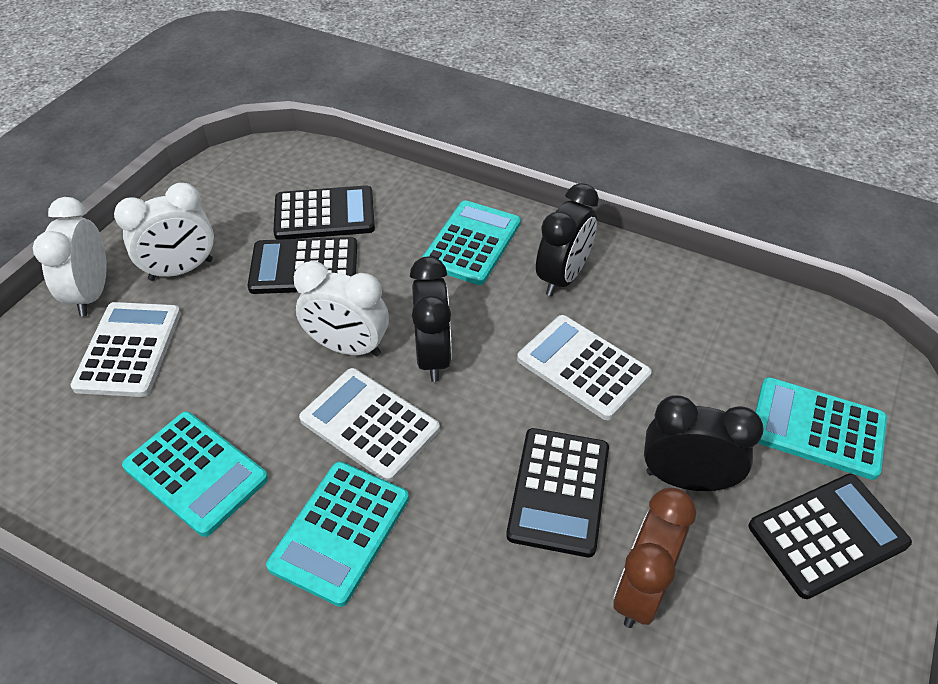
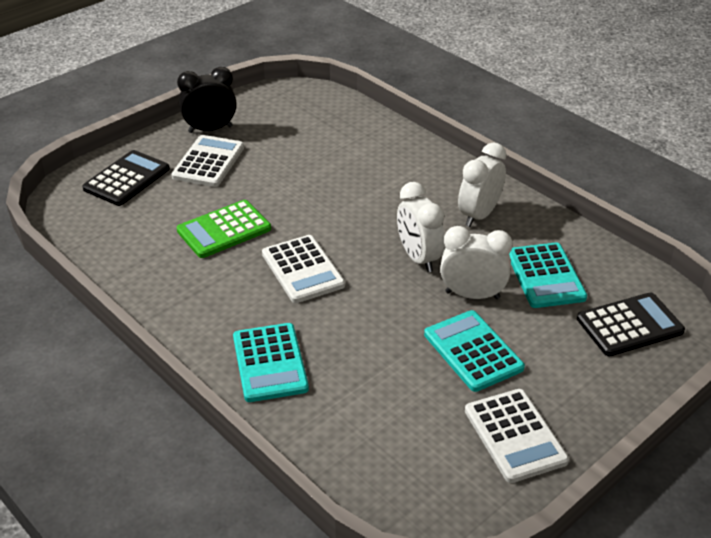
black calculator: [247,237,357,294] [273,185,375,240] [506,428,609,557] [749,474,912,599] = 4 -> [82,150,170,206] [577,292,685,357] = 2
black clock: [410,256,452,382] [536,183,599,296] [644,395,764,491] = 3 -> [177,67,237,133] = 1
brown clock: [613,488,696,628] = 1 -> none = 0
green calculator: none = 0 -> [177,200,271,258] = 1
turquoise calculator: [122,412,268,537] [266,462,409,607] [422,200,521,285] [755,377,887,480] = 4 -> [233,323,309,402] [424,310,525,392] [509,243,587,308] = 3

